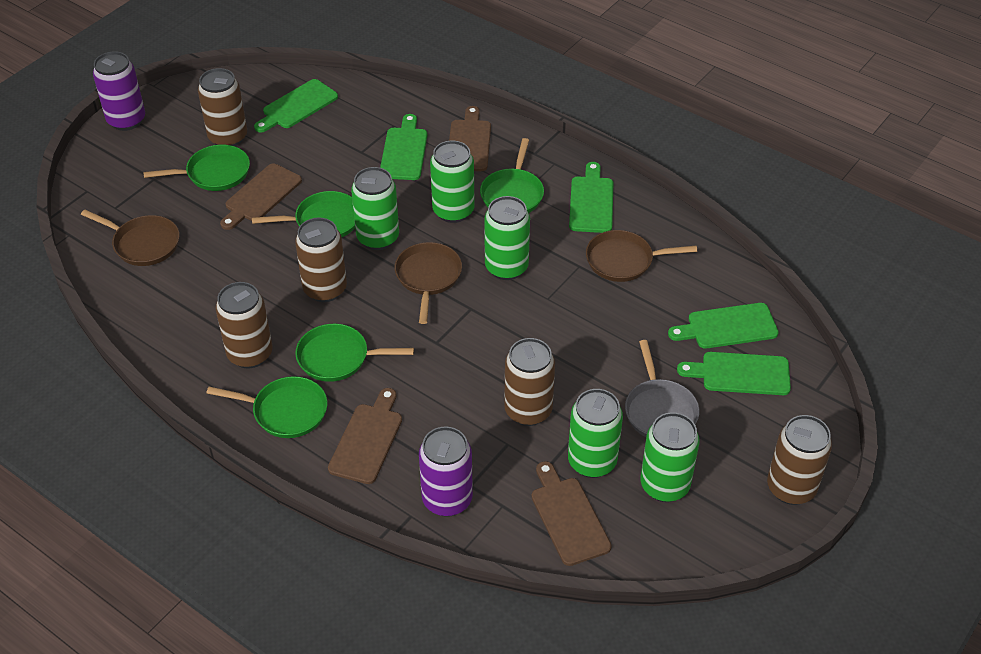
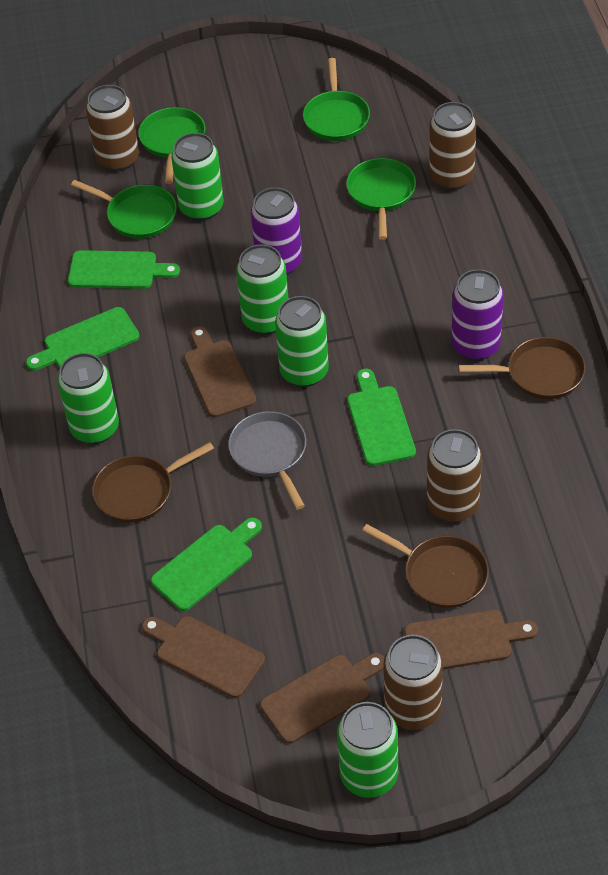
brown can: [198,68,247,146] [216,282,273,368] [295,218,347,302] [504,338,555,426] [767,415,832,505] = 5 -> [86,85,139,172] [383,635,443,730] [427,429,482,523] [429,102,477,190] = 4
green cutting board: [254,79,338,132] [380,114,427,180] [569,162,613,233] [668,303,779,349] [677,352,791,395] = 5 -> [26,307,139,371] [68,250,180,289] [151,517,262,611] [347,369,416,466] = 4
green pan: [143,145,250,191] [206,376,327,438] [252,191,355,237] [295,324,414,382] [480,138,544,213] = 5 -> [71,180,177,239] [138,107,206,184] [303,58,370,141] [346,158,416,240] = 4

